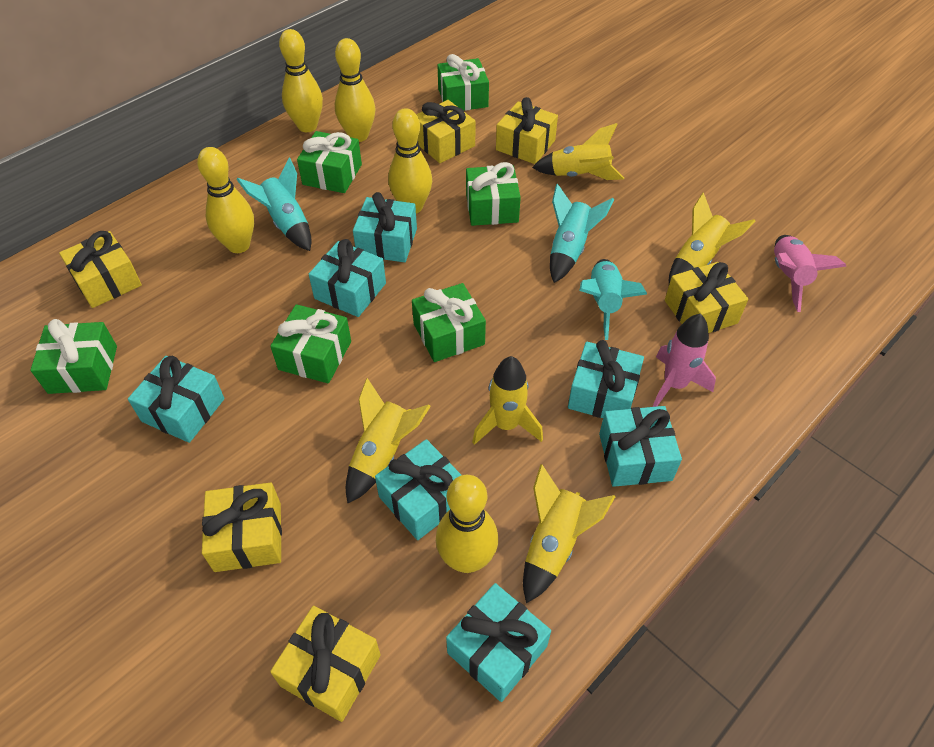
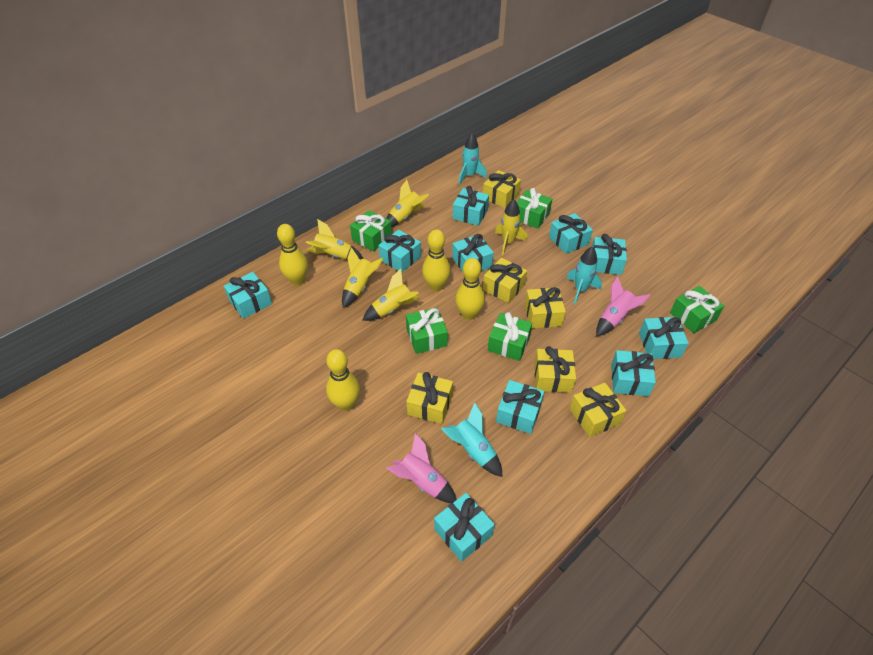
green gift: [30,319,117,394] [270,304,351,383] [297,131,362,193] [412,283,486,362] [437,54,489,111] [466,162,521,226] = 6 -> [350,210,392,252] [406,307,448,354] [488,312,532,361] [517,188,552,229] [670,286,724,333] = 5
turquoise gift: [128,356,224,443] [309,239,386,317] [353,192,417,262] [375,439,461,540] [446,583,551,702] [568,340,644,418] [599,406,682,487] = 7 -> [224,272,272,319] [378,230,421,272] [434,493,495,562] [452,234,494,272] [453,186,489,226] [496,380,544,434] [549,213,593,254] [592,234,627,275] [611,350,656,396] [639,317,689,359] = 10
yellow bowling pin: [197,147,254,253] [279,29,323,132] [335,38,376,142] [388,108,432,214] [436,475,498,573] = 5 -> [277,224,308,285] [326,349,360,411] [422,229,451,291] [455,258,485,320] = 4

